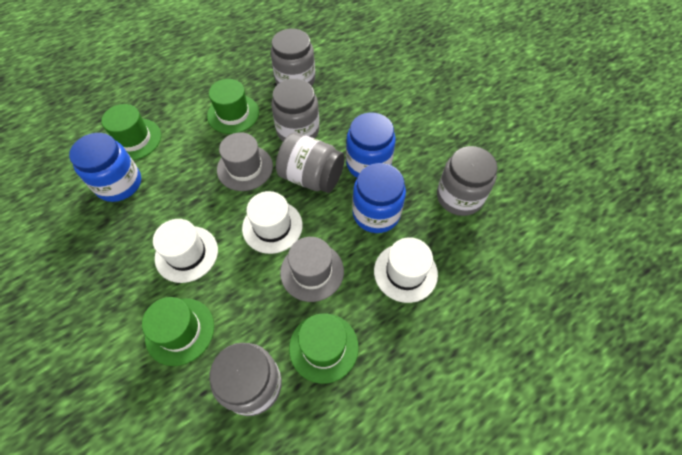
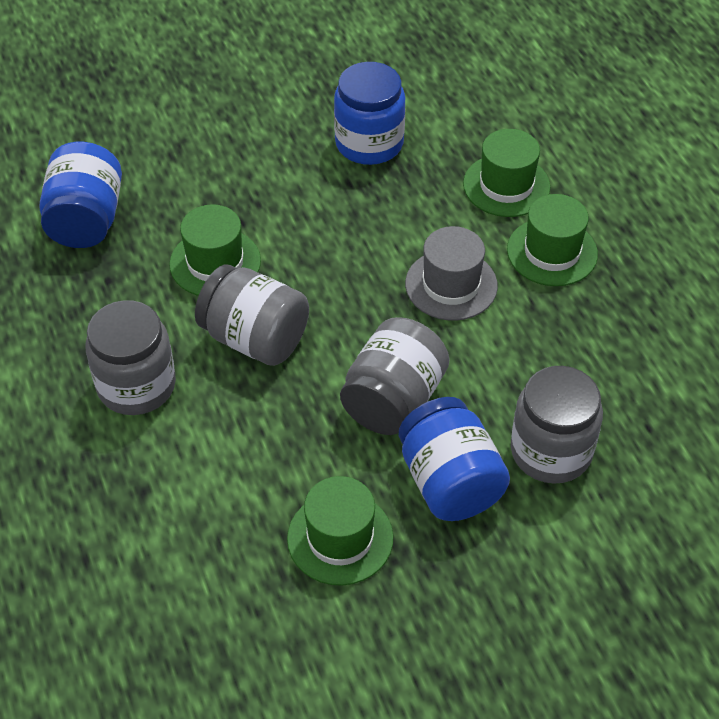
grey hat: [217,132,273,191] [280,237,344,302] = 2 -> [405,226,498,321] = 1
grey jar: [210,343,282,416] [271,29,315,86] [271,79,320,141] [276,132,345,193] [437,146,497,216] = 5 -> [85,300,176,415] [195,265,309,366] [340,317,450,435] [511,366,603,483] = 4
white hat: [153,219,218,283] [242,191,303,254] [374,237,438,303] = 3 -> none = 0

